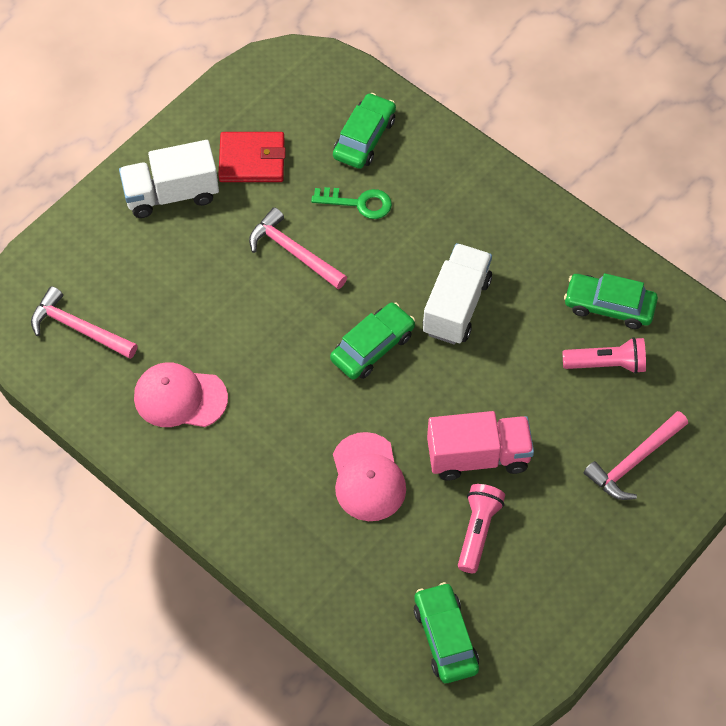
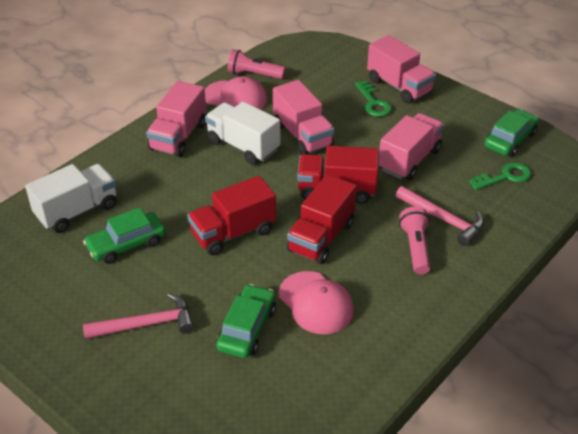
green car: [330,302,415,380] [333,93,396,169] [414,582,479,683] [564,273,658,329] = 4 -> [83,207,165,264] [216,284,276,358] [484,109,539,157] = 3
green key: [311,187,392,219] = 1 -> [355,81,392,117] [469,162,531,190] = 2
pink hammer: [31,286,138,359] [249,207,347,289] [584,411,688,500] = 3 -> [83,293,194,339] [396,186,484,246] = 2
pink truck: [427,411,534,481] = 1 -> [146,81,206,157] [273,80,335,155] [367,35,436,104] [379,113,444,180] = 4
red truck: none = 0 -> [187,176,276,256] [287,174,357,264] [297,146,379,204] = 3
red wallet: [218,132,286,182] = 1 -> none = 0

